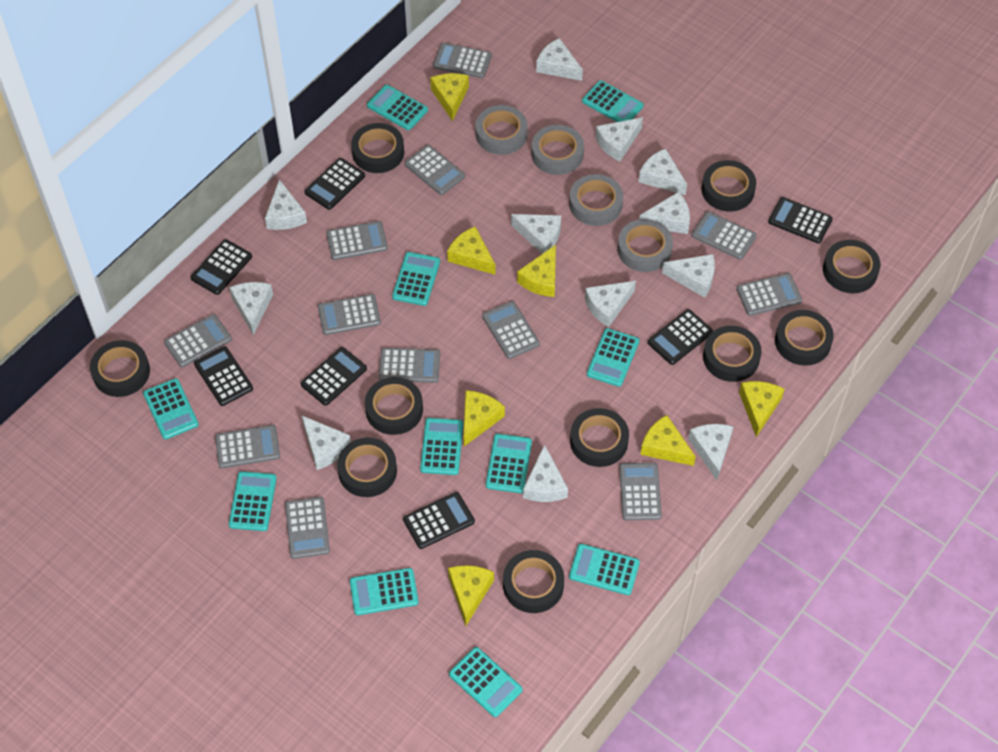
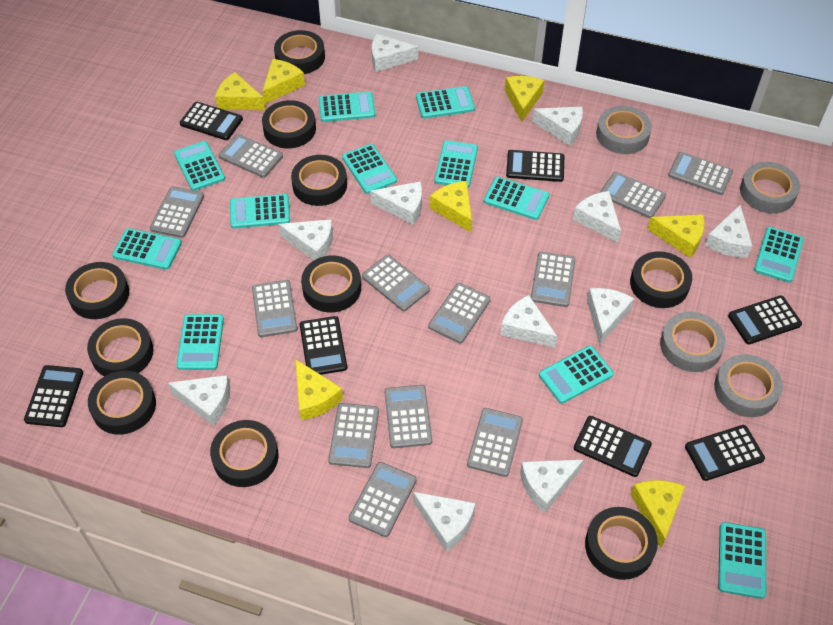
turquoise calculator: [143,378,199,439] [229,471,277,531] [350,568,419,615] [367,85,428,130] [392,252,440,306] [420,418,463,475] [449,647,522,717] [486,434,532,493] [569,544,640,595] [582,80,643,122] [587,328,639,387] = 11 -> [112,228,182,270] [174,141,225,191] [176,314,224,370] [230,194,290,229] [319,92,375,122] [342,144,397,194] [416,86,475,119] [434,140,478,188] [484,177,549,220] [539,346,614,404] [718,522,766,599] [754,227,804,283] = 12
white cheese: [229,282,273,335] [265,179,307,230] [302,416,351,470] [511,214,561,254] [523,444,568,502] [536,38,583,81] [585,281,636,327] [595,117,643,162] [639,148,687,195] [639,192,690,234] [662,254,715,298] [688,424,734,480] = 12 -> [168,375,230,426] [278,219,333,260] [370,181,422,225] [372,34,418,72] [413,492,475,552] [500,295,558,348] [520,459,584,513] [532,107,583,146] [573,191,621,243] [587,288,634,345] [705,205,753,258] = 11

